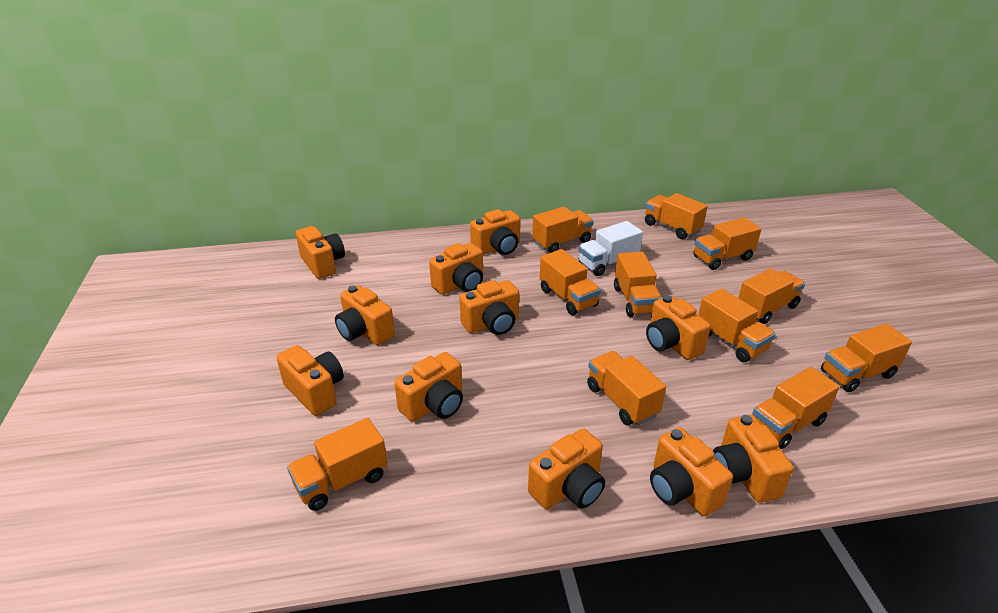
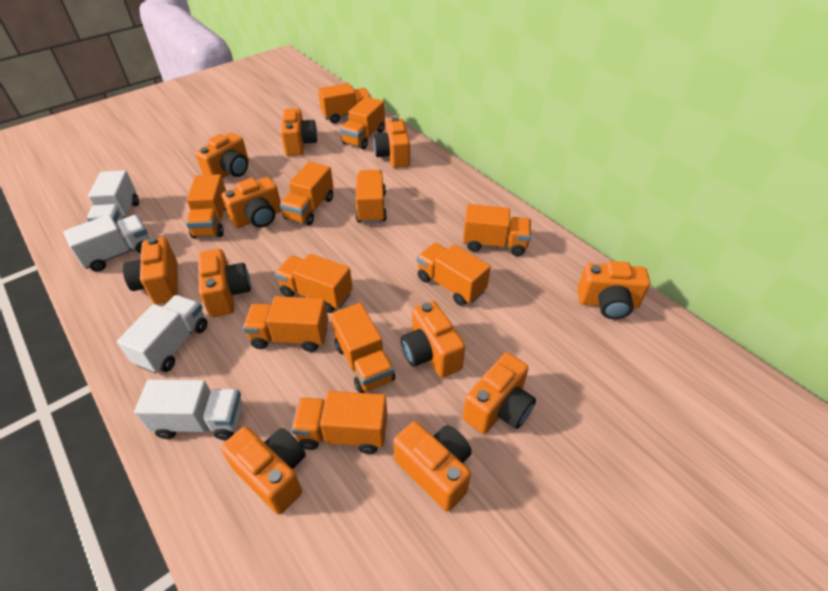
white truck: [578,221,643,276] = 1 -> [63,215,150,272] [87,170,139,231] [117,295,207,374] [134,379,243,440] = 4

